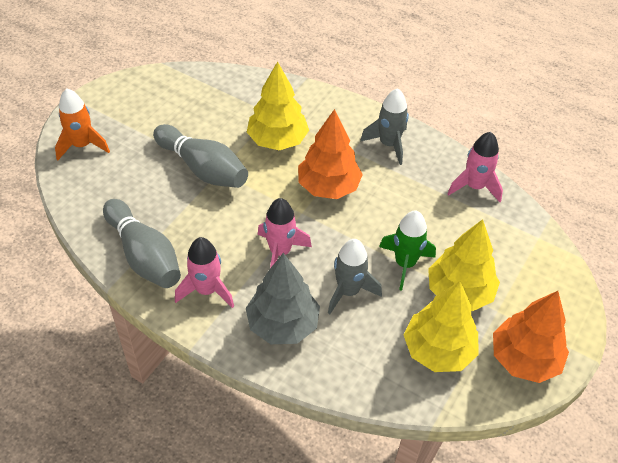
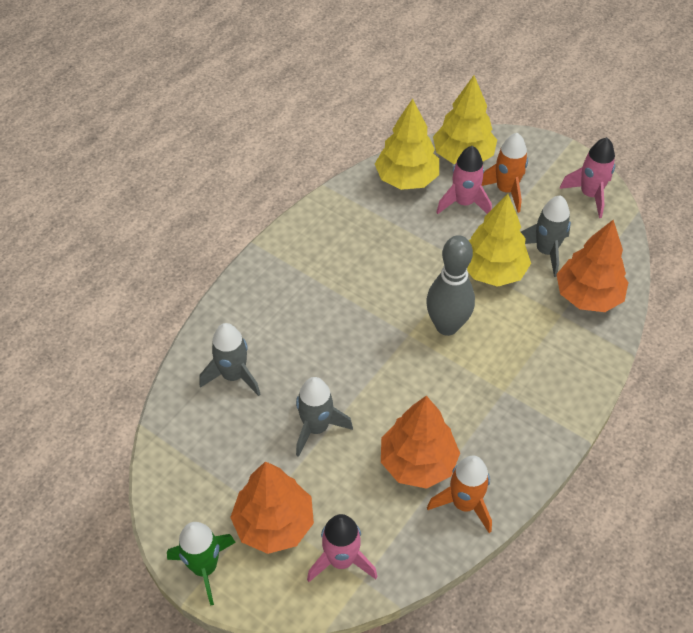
grey bowling pin: [103,199,181,288] [153,124,248,188] = 2 -> [426,235,475,336] = 1
grey rocket: [328,239,382,314] [360,88,409,165] = 2 -> [199,323,260,396] [296,377,353,457] [521,195,571,277] = 3
grey tree: [246,253,320,344] = 1 -> none = 0
orange rocket: [55,89,110,160] = 1 -> [427,455,492,533] [482,133,528,213] = 2
orange tree: [298,109,363,199] [493,291,569,383] = 2 -> [230,461,314,554] [381,396,460,489] [556,220,629,312] = 3

